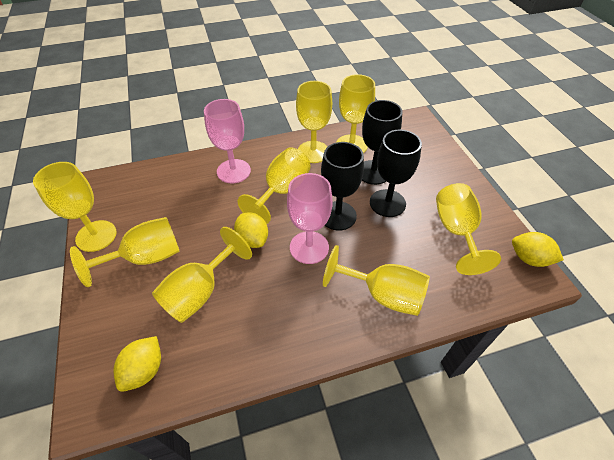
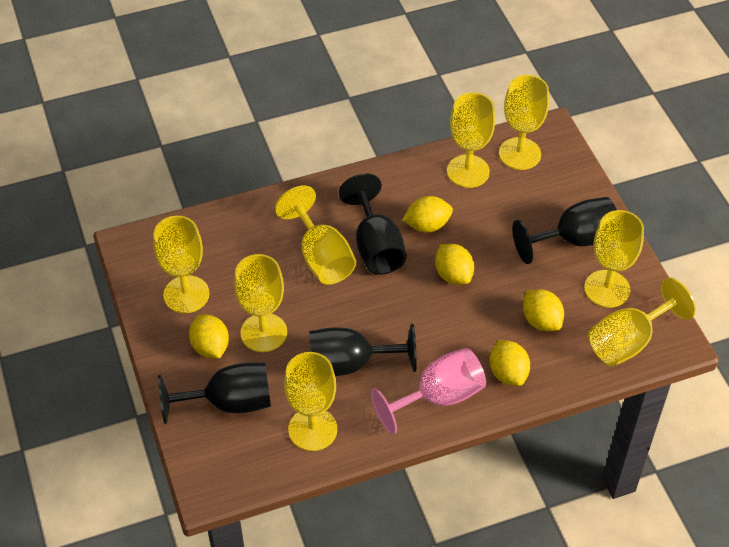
black goblet: [321,142,364,231] [362,100,402,185] [370,130,422,217] = 3 -> [158,362,271,424] [309,324,417,376] [339,173,407,275] [513,197,617,264] = 4
pink goblet: [204,99,251,184] [287,173,333,264] = 2 -> [371,348,486,434] = 1
yellow lemon: [114,336,161,392] [234,212,268,248] [512,232,564,267] = 3 -> [189,314,229,358] [402,196,453,233] [435,244,474,285] [490,340,530,386] [523,289,564,331] = 5

